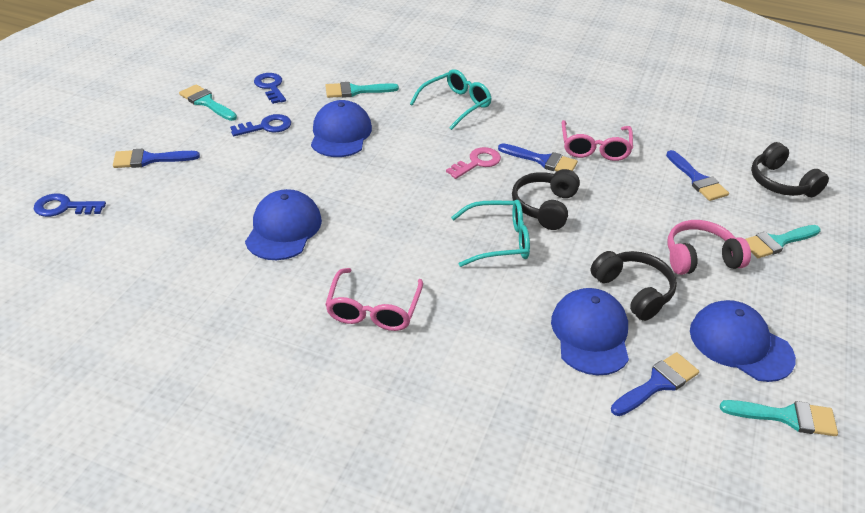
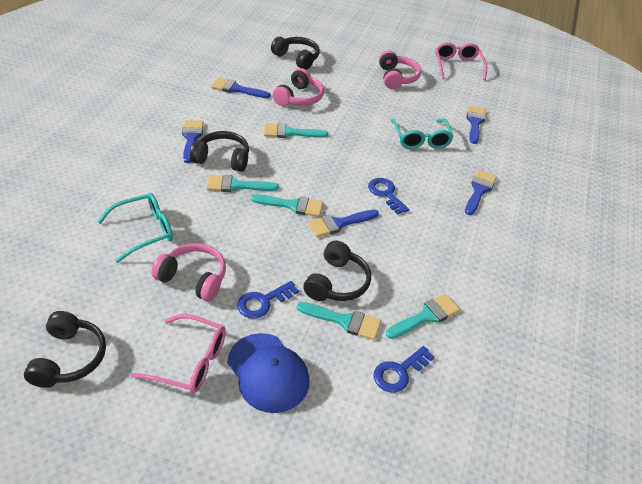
black headphones: [512,169,580,230] [590,251,677,321] [751,142,829,197] = 3 -> [24,311,106,388] [190,131,249,172] [271,37,320,70] [303,241,371,301] = 4
blue brush: [113,148,200,168] [498,143,578,171] [611,352,699,416] [666,150,729,201] = 4 -> [182,120,204,163] [211,78,271,98] [308,210,379,237] [465,170,497,215] [466,106,486,144] = 5
blue cap: [245,189,322,260] [311,100,372,157] [551,288,629,375] [690,300,796,382] = 4 -> [227,333,310,413] = 1
pink headphones: [668,220,751,275] = 1 -> [151,243,226,302] [273,68,324,106] [379,50,421,89] = 3
pink key: [446,147,501,179] = 1 -> none = 0
turquoise brush: [179,84,237,121] [325,82,399,98] [720,400,838,436] [745,225,821,258] = 4 -> [207,175,279,192] [250,194,323,217] [264,123,328,138] [297,302,381,340] [386,294,460,339] = 5

